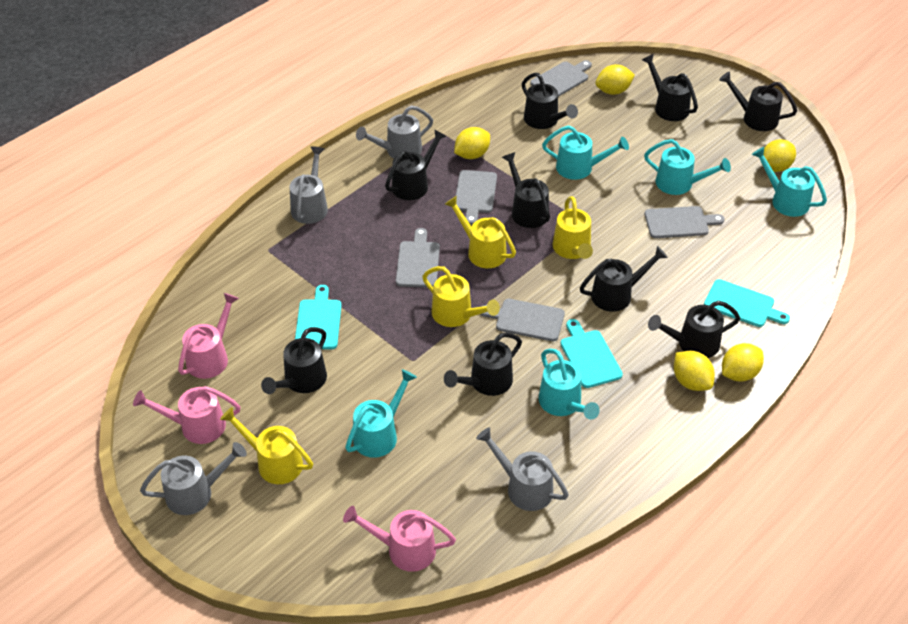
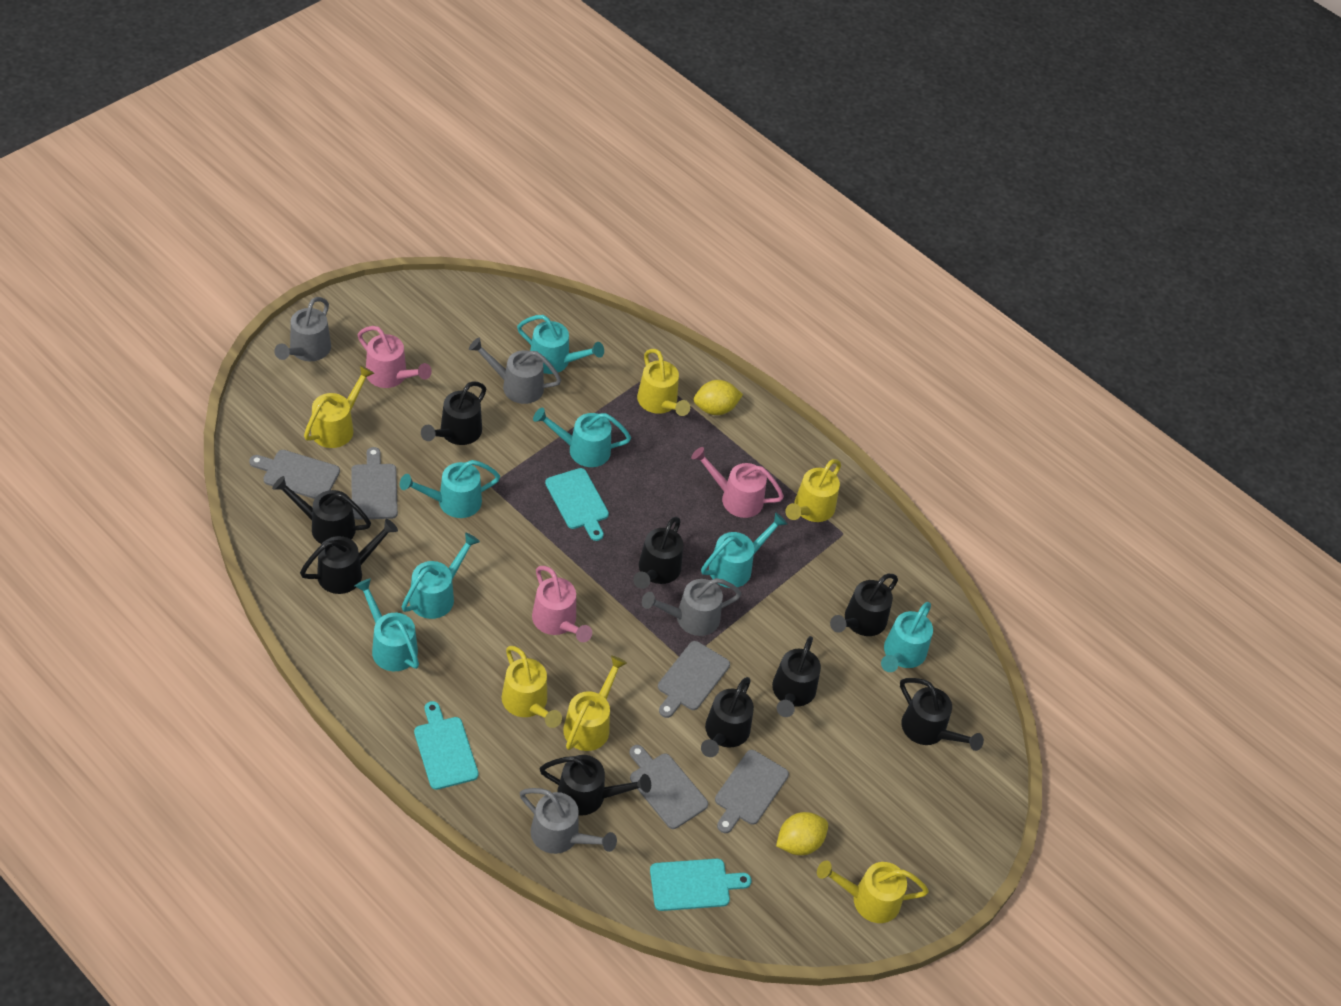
turquoise watering can: [345,369,417,458] [539,349,600,420] [542,125,629,180] [644,139,731,195] [752,147,827,217] = 5 -> [355,578,419,671] [400,460,500,518] [402,532,480,619] [517,315,604,374] [533,408,631,467] [701,512,787,588] [881,602,933,672] = 7
yellow lemon: [454,127,490,159] [595,64,635,95] [674,351,715,391] [722,343,764,382] [762,139,796,172] = 5 -> [694,380,743,415] [776,812,828,855] = 2
yellow watering can: [220,407,313,484] [422,266,500,327] [445,196,516,268] [553,196,593,259] = 4 -> [304,365,374,448] [502,646,562,728] [563,656,627,751] [637,349,690,416] [785,459,841,522] [817,860,929,923] = 6

